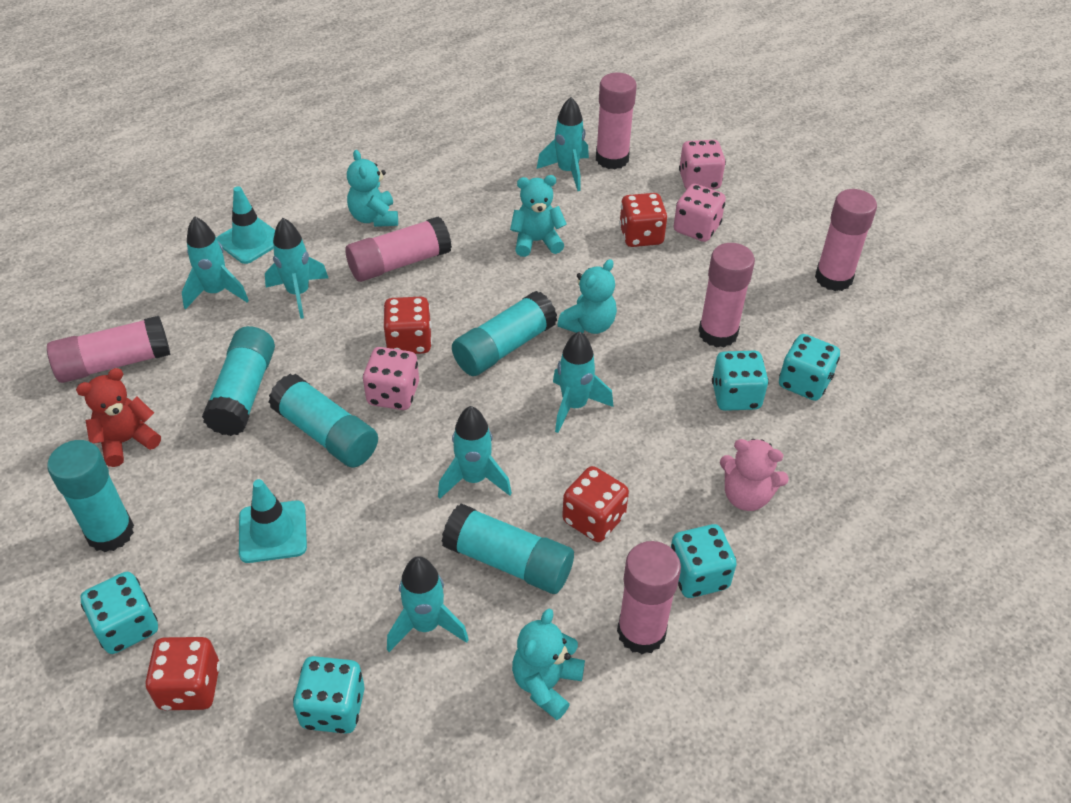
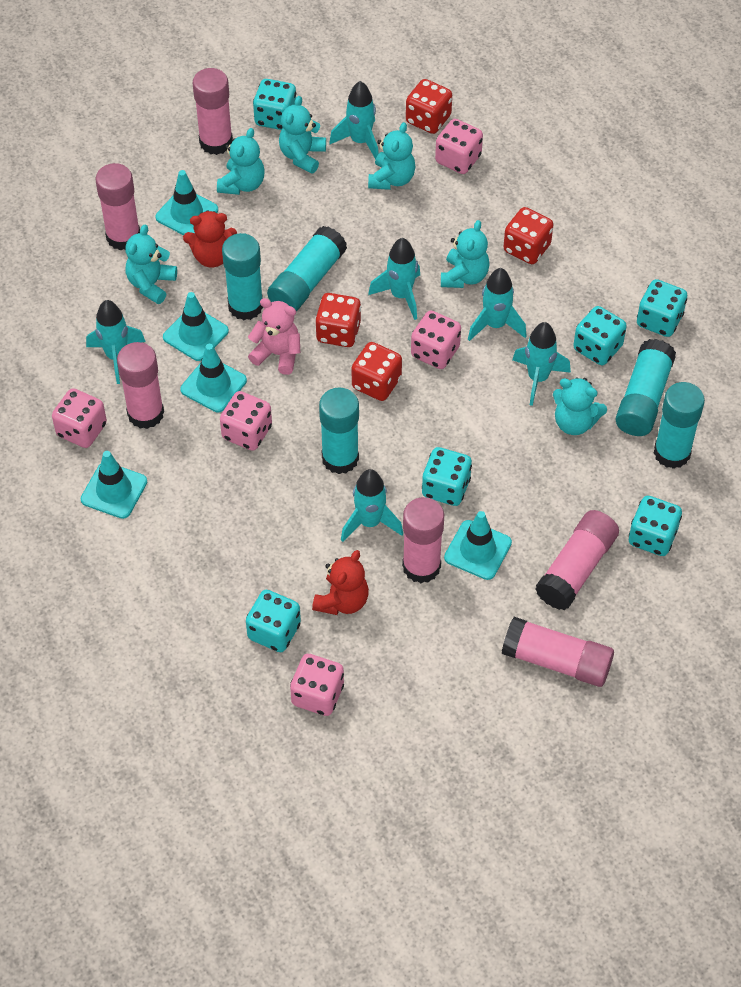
pink dice: [363,347,419,410] [674,184,726,242] [679,140,726,189] = 3 -> [52,388,107,448] [220,391,272,451] [290,654,344,716] [411,311,461,369] [435,119,483,174] = 5
red teddy bear: [76,368,161,467] = 1 -> [183,210,237,267] [312,550,369,615] = 2
turquoise dice: [80,572,158,654] [293,656,365,734] [671,524,737,598] [712,350,769,411] [779,334,840,401] = 5 -> [246,590,301,652] [253,79,296,130] [422,447,472,506] [573,306,627,365] [629,496,682,556] [637,279,687,337] = 6
turquoise teddy bear: [347,150,398,227] [510,175,567,257] [512,608,585,720] [557,259,617,334] = 4 -> [125,224,177,304] [217,128,265,195] [279,96,326,174] [368,122,416,190] [441,220,489,288] [553,377,607,435] = 6
turquoise traffic cone: [216,186,275,264] [239,479,307,563] = 2 -> [81,451,147,519] [155,170,218,235] [163,292,229,361] [180,344,247,412] [444,511,512,580] = 5

